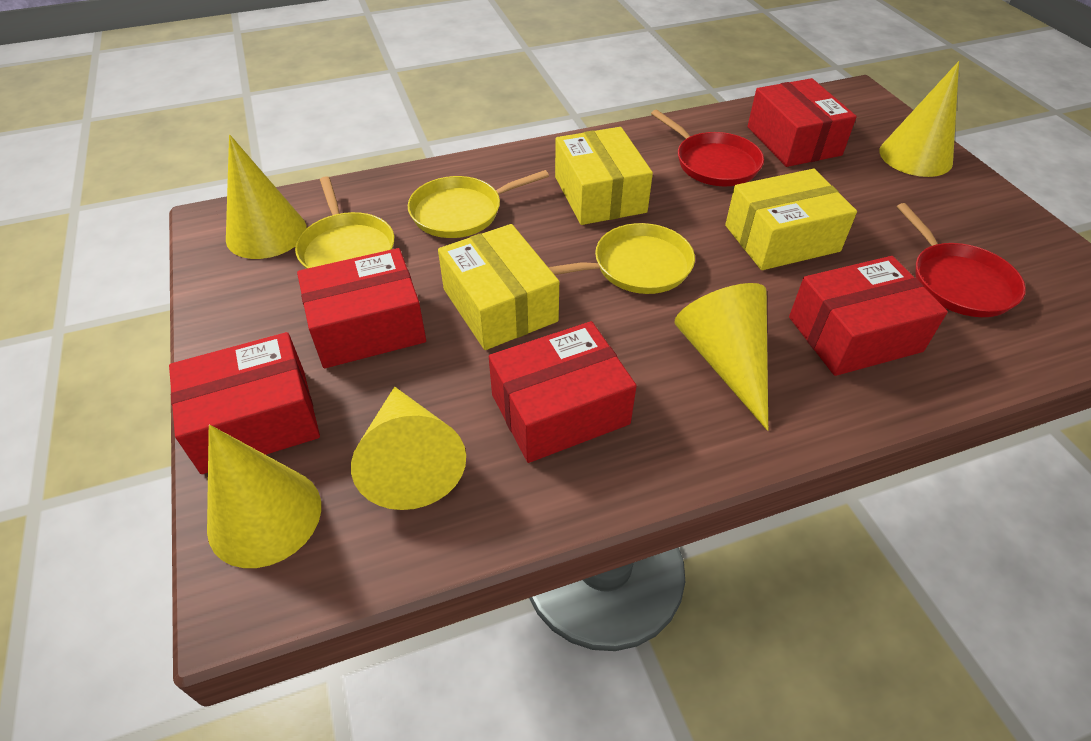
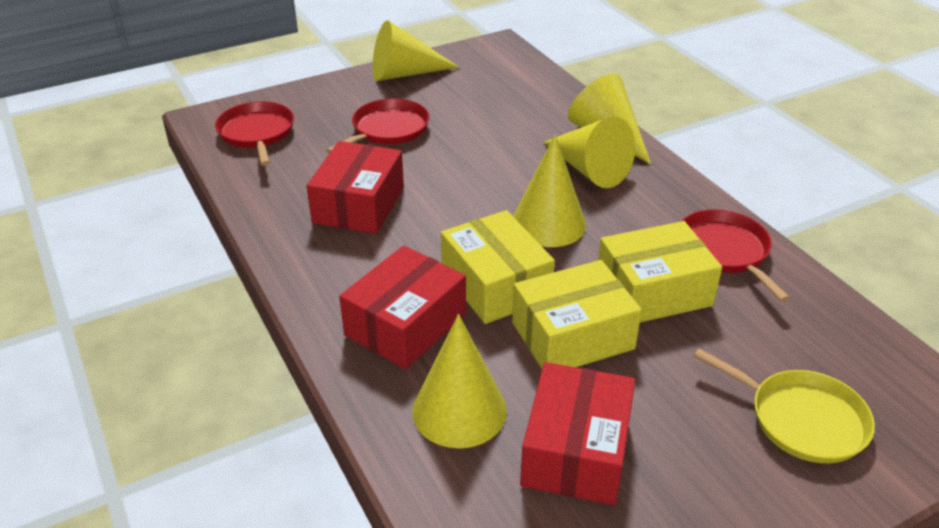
red box: [169,332,320,474] [297,248,426,368] [489,321,637,463] [748,78,857,167] [789,256,948,376] = 5 -> [307,141,404,234] [339,246,466,369] [520,362,635,505] = 3
red pan: [651,110,764,186] [897,203,1026,317] = 2 -> [215,101,294,166] [326,98,430,153] [682,209,790,302] = 3
yellow pan: [295,176,394,269] [408,170,549,238] [548,223,695,294] = 3 -> [694,349,875,463] = 1

